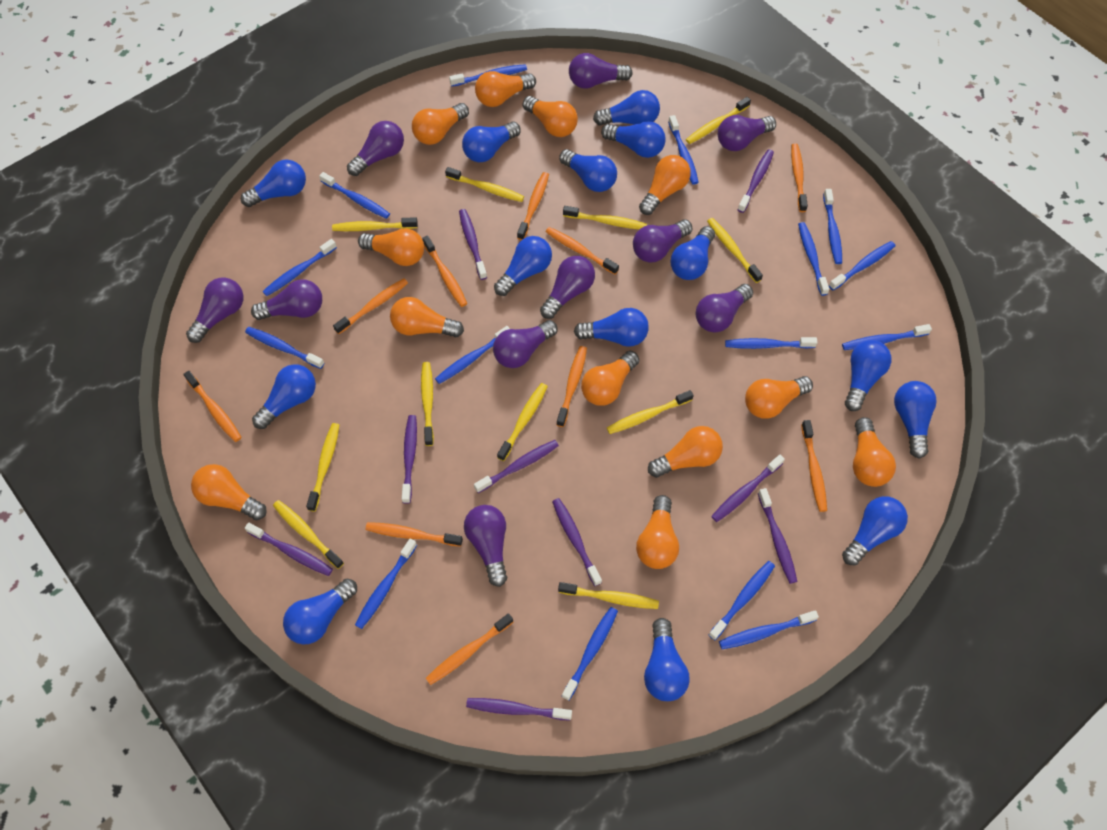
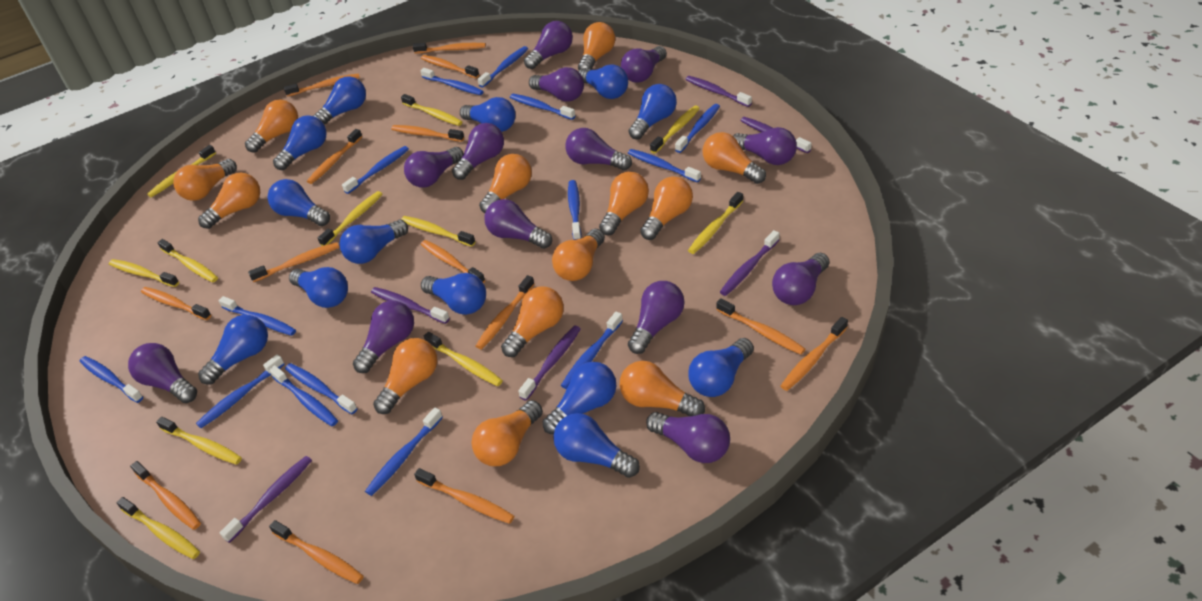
blue light bulb: [241,160,306,207] [252,364,316,429] [283,579,357,645] [462,121,520,162] [494,236,552,296] [559,149,617,192] [574,308,649,347] [593,90,660,126] [601,121,666,158] [644,618,690,701] [670,226,715,280] [842,496,908,565] [845,340,892,411] [894,381,937,459] = 14 -> [198,315,268,384] [268,179,330,226] [273,115,327,170] [289,267,348,308] [313,76,366,125] [339,220,408,264] [421,273,486,315] [460,97,515,132] [543,362,616,435] [553,413,640,478] [578,64,628,99] [629,84,677,140] [688,338,754,397] = 13
blue toothbrush: [245,327,324,369] [262,239,337,296] [319,172,390,219] [355,538,417,629] [435,326,510,384] [449,64,527,87] [562,607,618,701] [668,115,699,185] [709,561,775,640] [719,610,819,649] [725,337,818,349] [798,222,829,296] [823,189,842,264] [829,241,895,290] [842,324,932,350] = 15 -> [79,356,143,403] [196,354,285,428] [219,296,296,336] [269,365,338,426] [285,363,358,414] [342,146,409,194] [365,408,443,496] [420,68,484,95] [478,46,528,88] [510,94,575,120] [561,311,623,389] [568,180,582,240] [628,149,701,183] [675,104,720,153] = 14
orange light bulb: [191,464,267,520] [358,228,424,266] [390,297,464,337] [412,103,469,145] [475,71,536,107] [523,96,578,137] [581,351,639,406] [636,495,679,569] [639,155,691,215] [648,426,723,478] [745,376,813,419] [853,417,896,487] = 12 -> [173,159,237,201] [198,173,260,229] [245,99,298,153] [373,338,437,414] [471,400,543,466] [479,154,532,213] [501,286,564,357] [552,229,605,281] [578,22,615,70] [599,172,649,235] [620,361,705,416] [640,176,693,240] [703,132,766,184] = 13
orange toothbrush: [183,371,242,442] [333,278,408,334] [366,522,463,547] [422,236,467,307] [426,613,513,685] [517,172,549,240] [545,227,619,275] [556,346,587,427] [791,144,808,212] [801,420,827,512] = 10 -> [130,461,201,530] [141,287,211,320] [248,242,340,282] [269,520,364,584] [284,73,360,97] [307,129,362,184] [391,125,464,142] [413,43,486,54] [414,468,514,524] [421,55,479,78] [421,240,485,283] [476,275,534,349] [716,298,805,355] [781,317,848,391] = 14
purple light bulb: [186,278,243,343] [251,279,322,320] [347,121,404,176] [464,505,507,587] [493,320,558,368] [540,256,595,319] [569,53,633,89] [633,219,693,262] [696,284,753,332] [718,115,776,151] = 10 -> [128,343,197,403] [353,301,414,373] [404,147,464,188] [452,123,504,180] [484,199,552,249] [524,21,573,69] [529,67,584,101] [565,128,632,170] [621,46,667,83] [628,281,684,354] [646,412,730,463] [733,127,797,165] [772,253,829,305] = 13
purple toothbrush: [245,522,333,576] [402,415,417,504] [459,209,487,280] [466,698,572,720] [474,440,559,493] [552,498,602,586] [711,455,785,522] [738,149,774,213] [758,488,798,584] = 9 -> [219,456,312,543] [371,287,450,324] [519,326,581,401] [685,76,752,107] [720,230,779,296] [740,117,812,153] = 6

